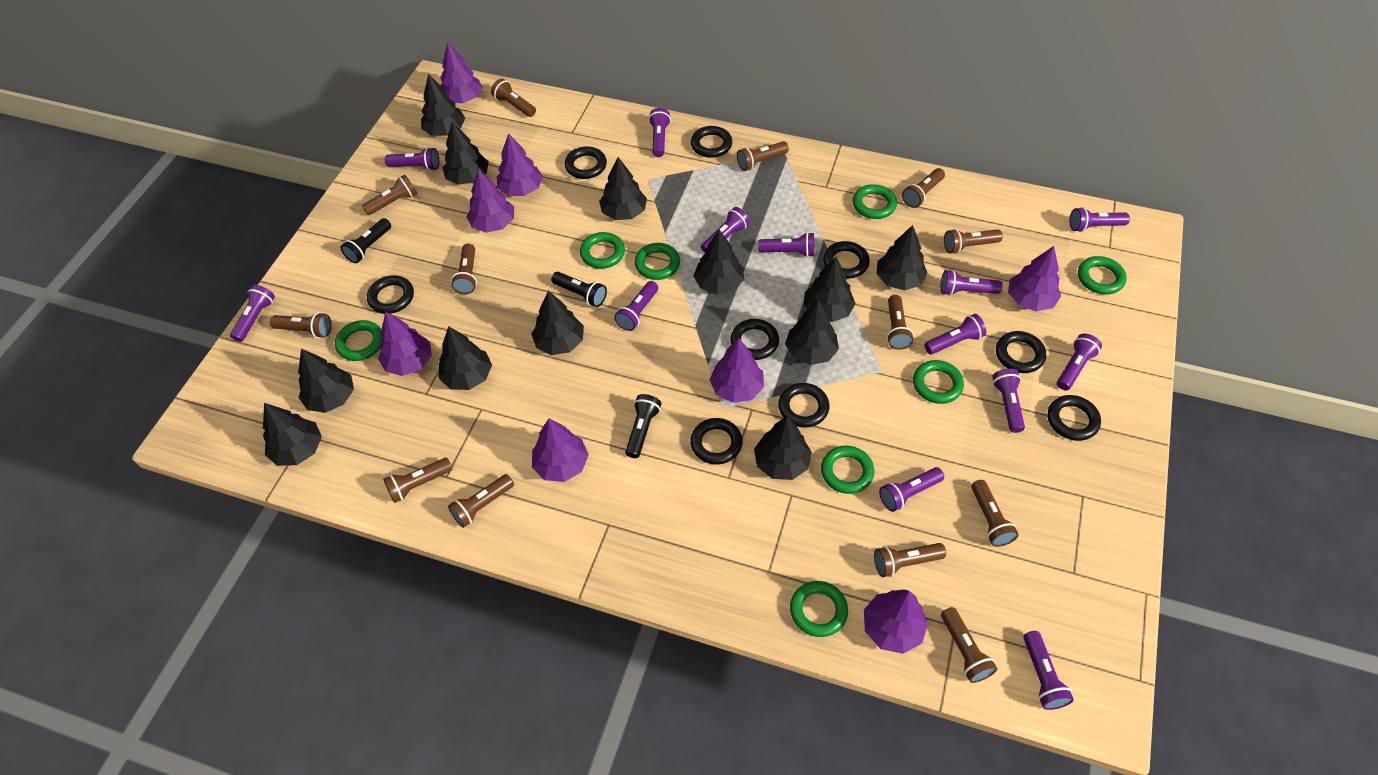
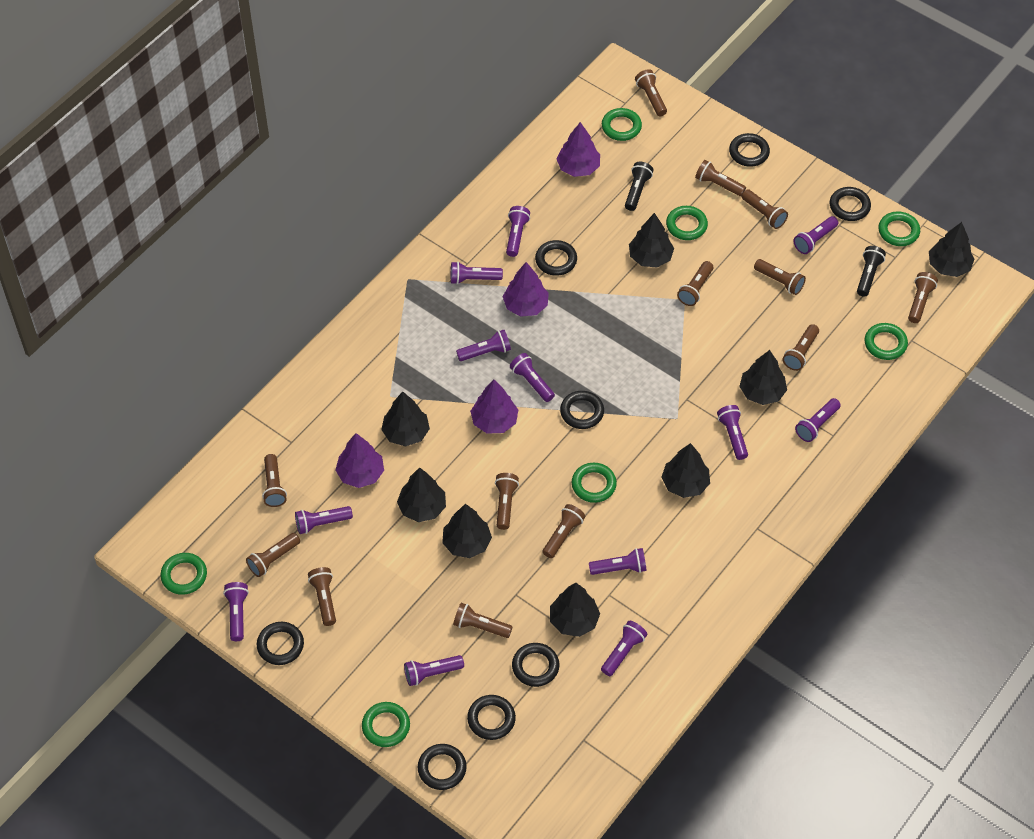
black flashlight: [341,218,391,263] [551,272,607,307] [625,394,661,458] = 3 -> [625,162,654,211] [857,246,886,297] = 2
black ring: [367,275,414,314] [564,146,607,179] [690,418,743,465] [691,126,732,158] [731,319,779,360] [778,383,830,428] [823,241,870,278] [996,331,1046,373] [1048,395,1101,441] = 9 -> [257,622,304,665] [418,744,467,790] [467,695,516,740] [512,643,559,687] [535,240,577,276] [560,391,604,429] [729,133,770,167] [830,187,871,221] = 8
black tree: [263,403,322,466] [298,349,354,413] [421,74,465,136] [439,326,492,390] [442,122,489,185] [531,291,584,355] [599,157,647,220] [693,230,744,295] [754,416,812,480] [785,300,839,365] [803,257,856,322] [876,225,928,290] = 12 -> [381,391,430,447] [397,467,446,522] [442,504,492,558] [550,583,600,637] [629,213,674,268] [661,443,710,498] [739,350,787,405] [929,222,974,277] = 8
green ring: [335,320,382,361] [580,232,625,269] [635,243,680,280] [790,581,848,637] [821,446,874,494] [853,184,897,219] [913,360,964,404] [1078,256,1127,294] = 8 -> [160,553,207,595] [362,702,410,747] [572,463,617,503] [602,108,642,141] [666,206,708,240] [865,323,908,360] [878,212,920,246] = 7
purple flashlight: [230,285,275,342] [385,147,439,171] [614,281,658,331] [649,108,671,157] [701,207,750,253] [758,232,814,257] [879,467,944,512] [924,314,986,355] [941,270,1003,296] [992,369,1025,433] [1024,631,1074,710] [1057,334,1102,391] [1069,207,1130,232] = 13 -> [223,582,249,641] [295,506,353,534] [404,655,464,686] [451,261,503,284] [456,330,511,361] [506,206,530,257] [510,353,555,402] [589,548,647,575] [601,621,647,676] [717,405,748,460] [793,216,838,254] [795,398,841,442] = 12
purple tree: [378,312,432,376] [440,42,483,103] [466,169,514,233] [497,133,543,196] [532,418,589,482] [710,338,764,403] [864,589,928,654] [1008,246,1061,312] = 8 -> [335,433,384,488] [470,380,518,434] [503,262,549,317] [557,122,600,177] = 4

